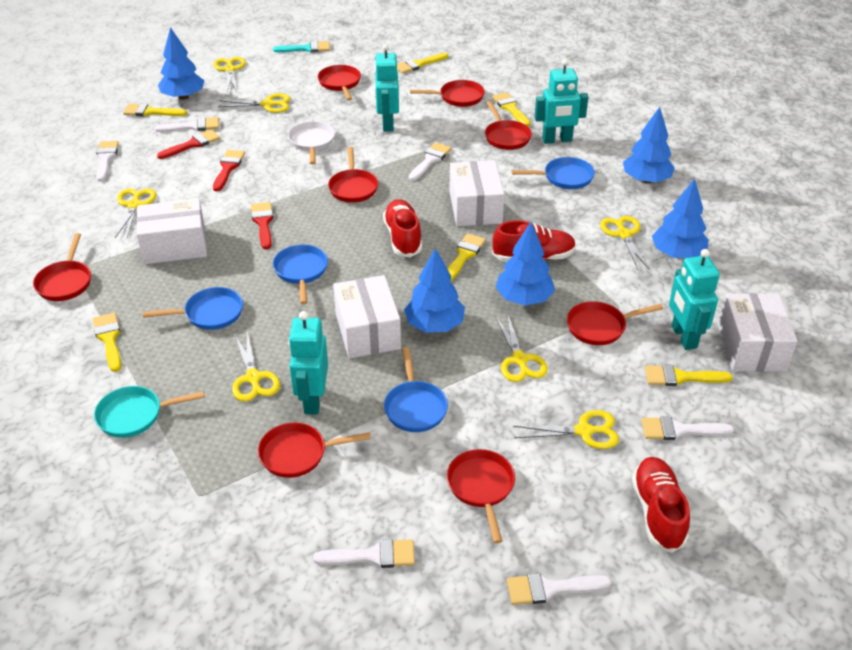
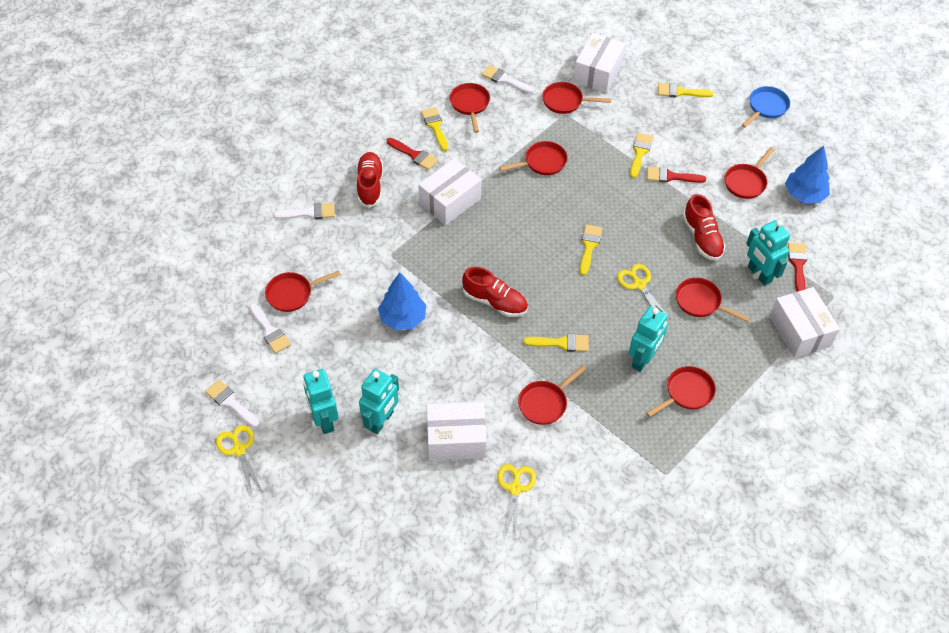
blue pan: [143,287,243,330] [273,244,328,304] [384,347,448,432] [512,157,595,189] = 4 -> [742,86,790,128] = 1
blue tree: [158,27,204,100] [404,248,465,333] [496,222,555,306] [623,107,675,183] [652,178,709,258] = 5 -> [378,272,426,330] [785,146,830,203] = 2
turquoise brush: [273,41,330,53] = 1 -> none = 0
turquoise pan: [94,386,205,438] = 1 -> none = 0
white brush: [96,141,119,181] [154,117,219,132] [313,539,415,568] [409,142,451,181] [507,573,611,605] [642,417,734,440] = 6 -> [205,380,259,427] [249,303,291,353] [274,203,335,219] [482,65,534,93] = 4
white pan: [288,121,335,165] = 1 -> none = 0
yellow brush: [93,313,121,372] [123,103,187,117] [397,53,448,74] [447,233,486,282] [492,92,530,126] [645,365,733,386] = 6 -> [421,107,448,151] [523,334,589,352] [580,224,603,275] [630,133,653,178] [658,83,714,98] = 5
yellow scissors: [115,188,156,238] [213,57,246,91] [218,93,290,113] [232,332,280,402] [495,313,548,382] [513,410,619,449] [600,216,649,269] = 7 -> [216,425,263,494] [497,464,536,539] [617,264,671,320] = 3

